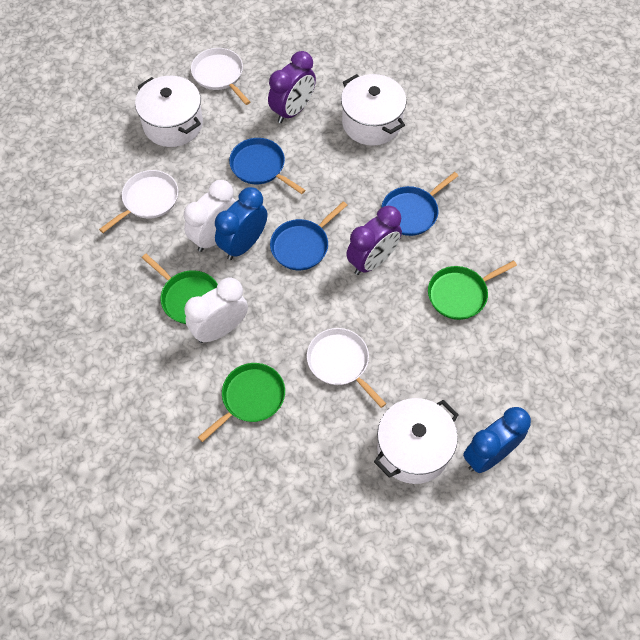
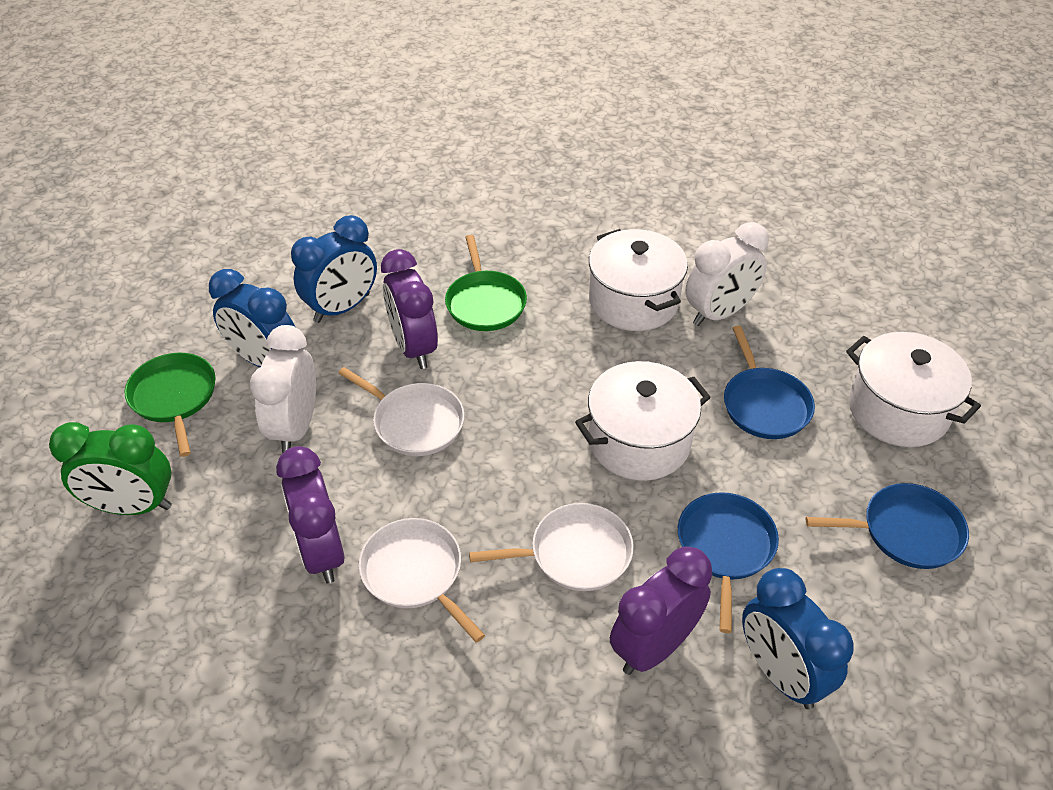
blue clock: [215,187,267,260] [463,407,531,473] = 2 -> [209,269,295,367] [291,215,377,323] [742,568,854,709] = 3
green clock: none = 0 -> [49,422,172,515] = 1
green pan: [142,254,218,324] [198,363,285,442] [428,260,517,320] = 3 -> [125,353,215,457] [445,235,527,331] = 2
purple clock: [268,51,316,123] [346,206,402,275] = 2 -> [276,446,345,584] [381,249,438,369] [610,546,712,675] = 3

